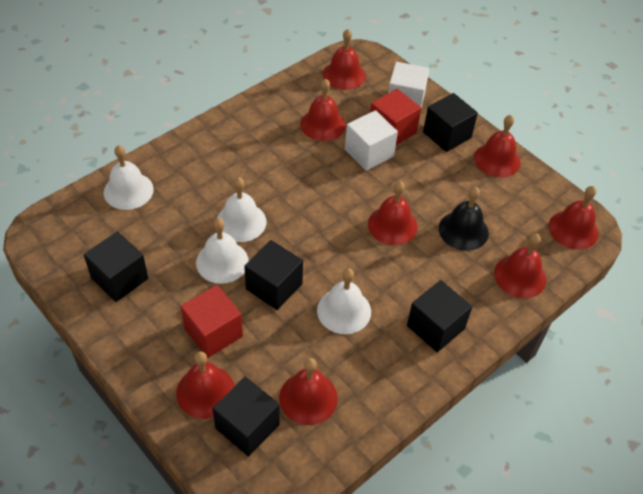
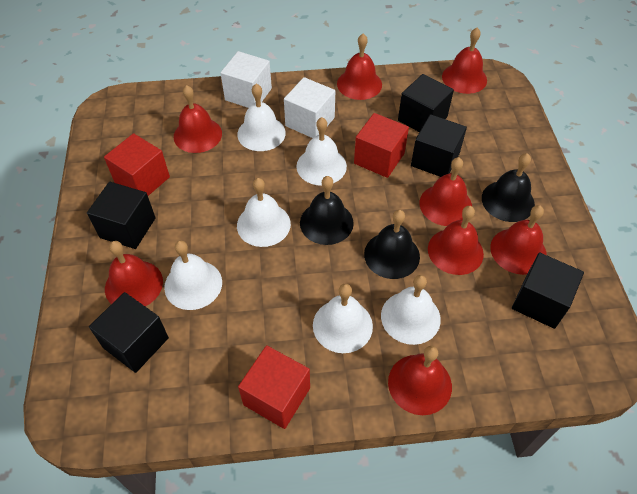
black bell: [439,187,489,251] = 1 -> [300,176,354,245] [364,210,420,279] [482,153,535,222] = 3
red cube: [181,285,243,358] [370,89,421,145] = 2 -> [104,133,170,196] [238,345,310,429] [354,113,409,178] = 3
white bell: [104,145,154,210] [196,218,249,284] [217,177,267,242] [317,268,371,334] = 4 -> [164,241,222,310] [237,84,286,151] [237,178,291,247] [296,117,347,186] [313,284,373,353] [381,275,441,345] = 6

